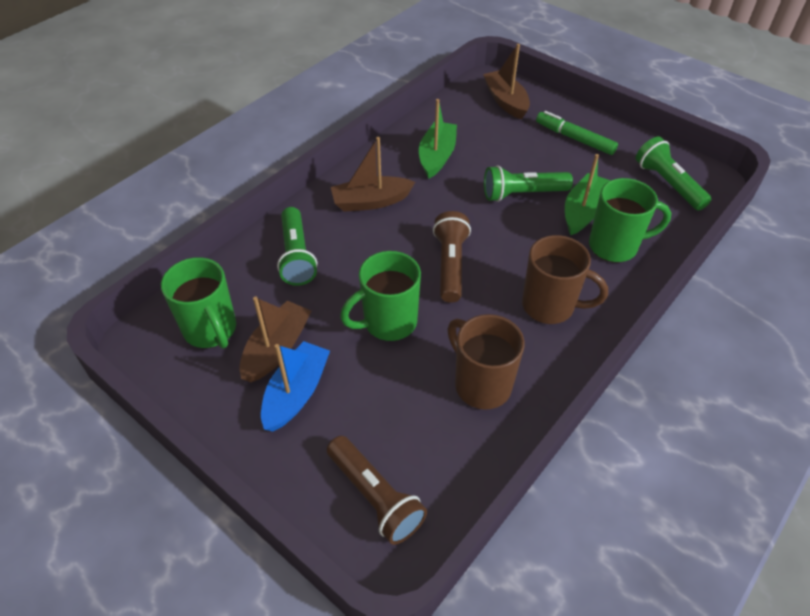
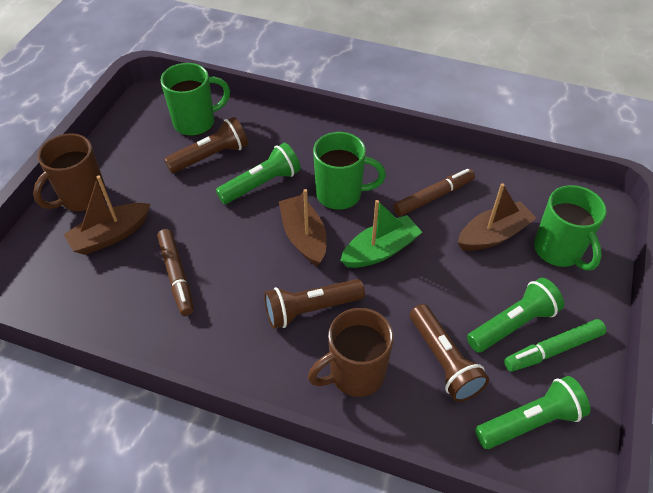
blue boat: [261,341,330,431] = 1 -> none = 0
brown flashlight: [327,436,427,545] [433,211,471,303] = 2 -> [164,117,248,173] [264,279,365,329] [410,304,489,402] = 3
brown marker: none = 0 -> [157,229,194,316] [393,169,475,216] = 2
green boat: [419,99,457,178] [565,154,611,235] = 2 -> [340,200,422,268] = 1

